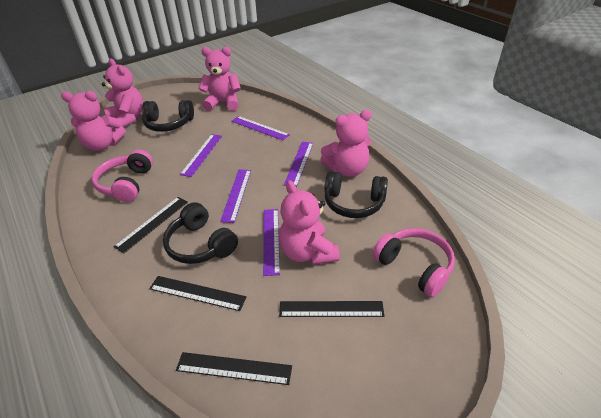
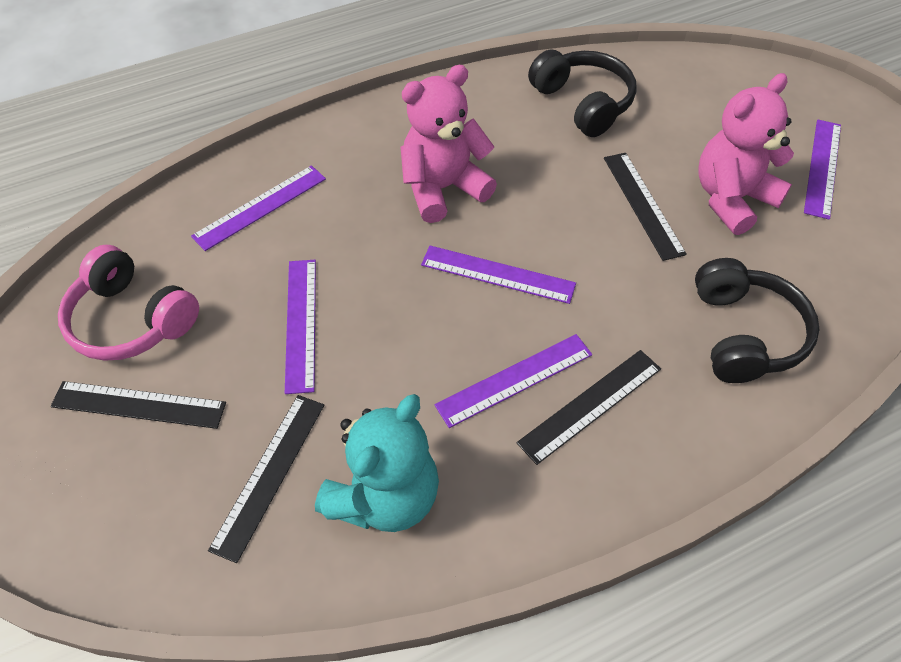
black headphones: [142,100,194,132] [163,202,238,264] [324,171,388,218] = 3 -> [528,50,637,137] [695,258,820,383] = 2
pink headphones: [92,149,153,202] [372,228,455,297] = 2 -> [58,245,199,361] = 1
pink teddy bear: [61,91,126,151] [102,58,143,127] [198,47,241,111] [279,180,340,265] [320,110,372,177] = 5 -> [400,65,497,223] [698,73,794,235] = 2
turquoise teddy bear: none = 0 -> [315,394,439,532] = 1

